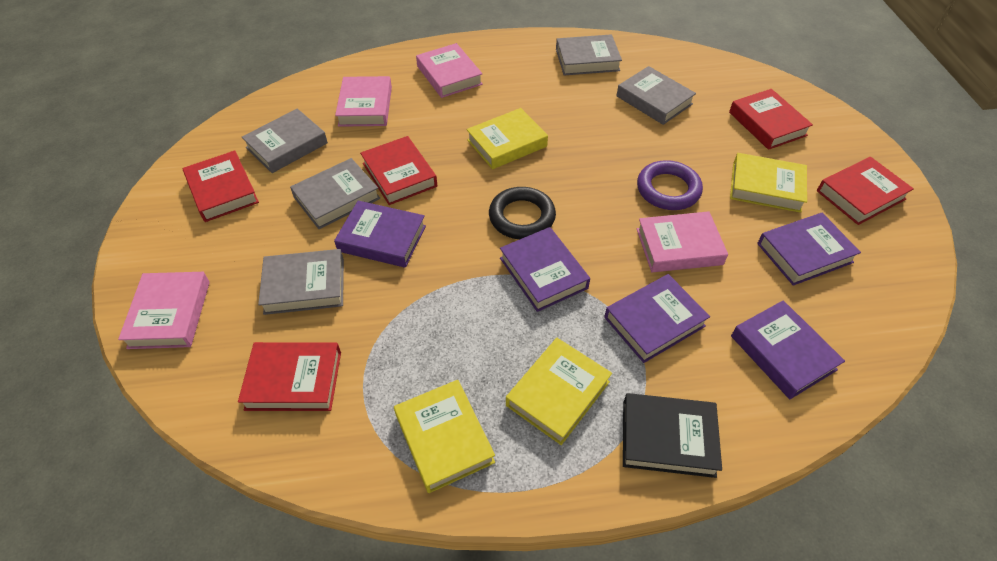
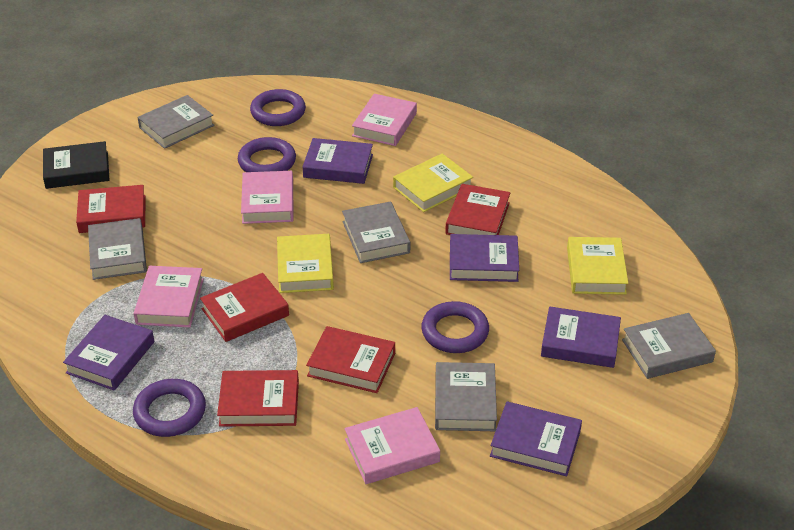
black ring: [489,187,556,239] = 1 -> none = 0
purple ring: [637,160,703,210] = 1 -> [133,379,206,437] [238,137,296,172] [250,89,306,126] [421,301,489,353] = 4
yellow book: [394,380,495,493] [467,108,548,169] [506,338,612,445] [730,153,807,213] = 4 -> [277,234,334,293] [393,153,473,212] [567,237,628,295] = 3

